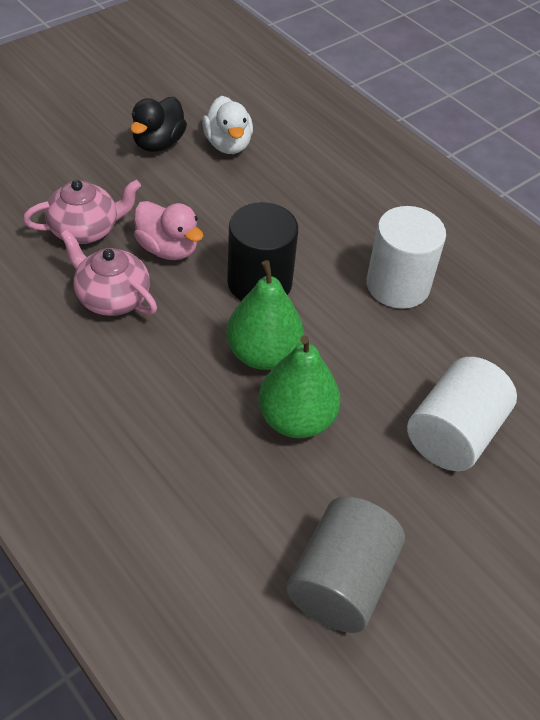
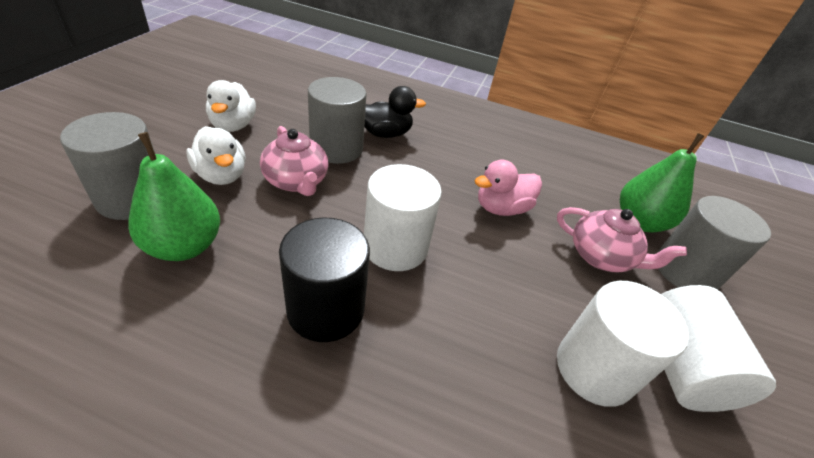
grey cylinder: [286,496,405,633] = 1 -> [60,112,156,220] [308,77,367,164] [657,196,771,290] = 3
white cylinder: [367,206,446,309] [407,357,517,471] = 2 -> [364,164,442,271] [557,281,689,407] [661,285,776,412] = 3
white duck: [202,96,253,154] = 1 -> [187,126,246,185] [206,80,256,132] = 2

